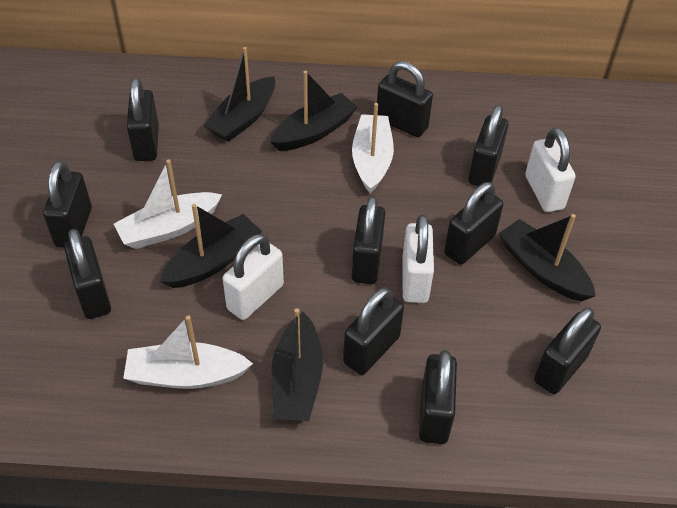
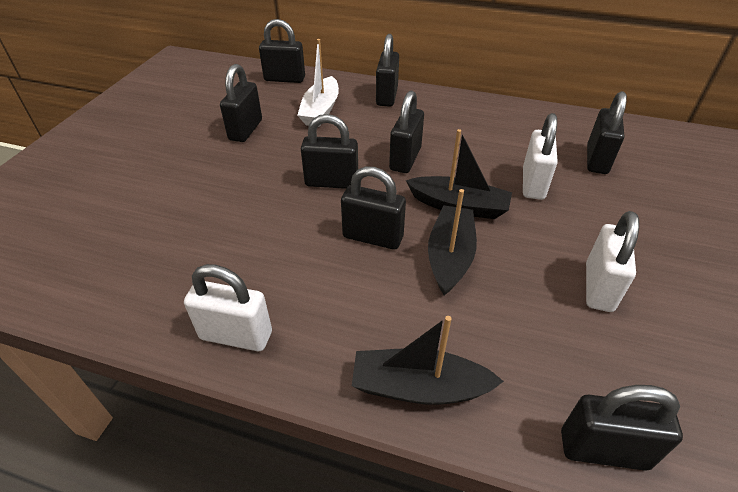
black boat: [160,204,262,288] [203,47,275,142] [270,71,358,151] [271,308,323,421] [499,214,596,301] = 5 -> [352,316,504,405] [406,129,512,219] [428,189,477,295] = 3
black padlock: [43,161,92,248] [64,229,111,319] [127,78,159,161] [343,287,404,375] [352,196,385,284] [377,61,433,137] [419,350,457,444] [444,182,503,265] [468,105,509,186] [534,307,601,394] = 10 -> [220,64,262,142] [259,19,305,83] [301,114,358,189] [341,167,406,250] [376,34,399,107] [389,90,424,173] [561,385,683,471] [587,91,627,174] = 8
white boat: [114,160,222,249] [123,315,253,389] [352,103,394,193] = 3 -> [297,39,339,127] = 1

